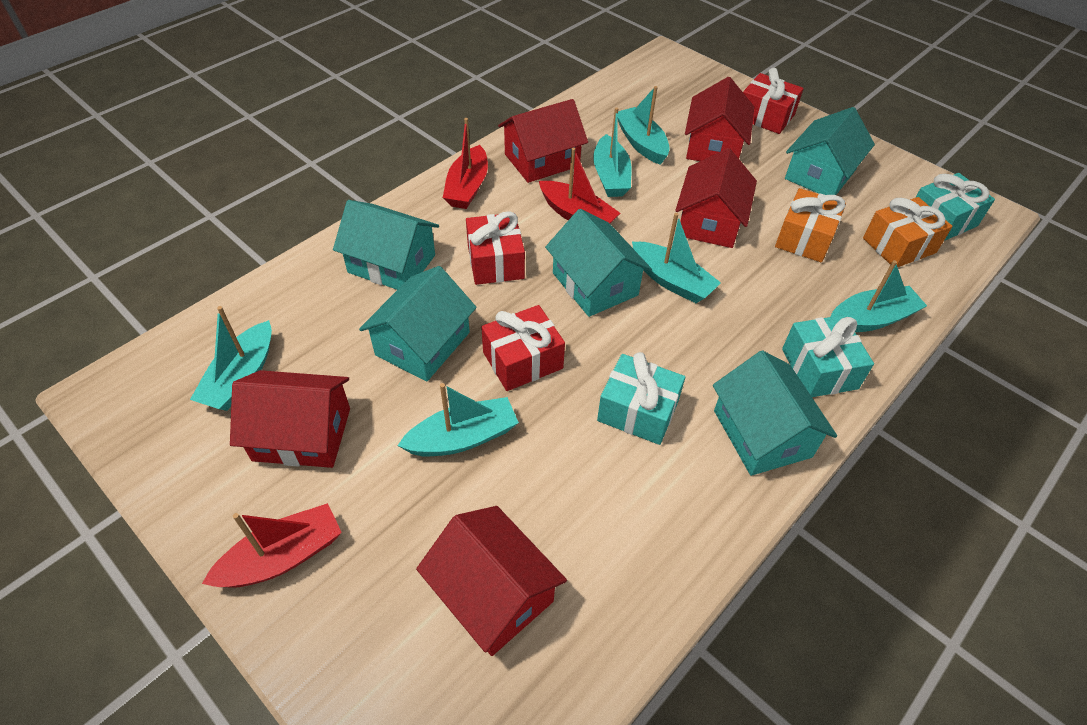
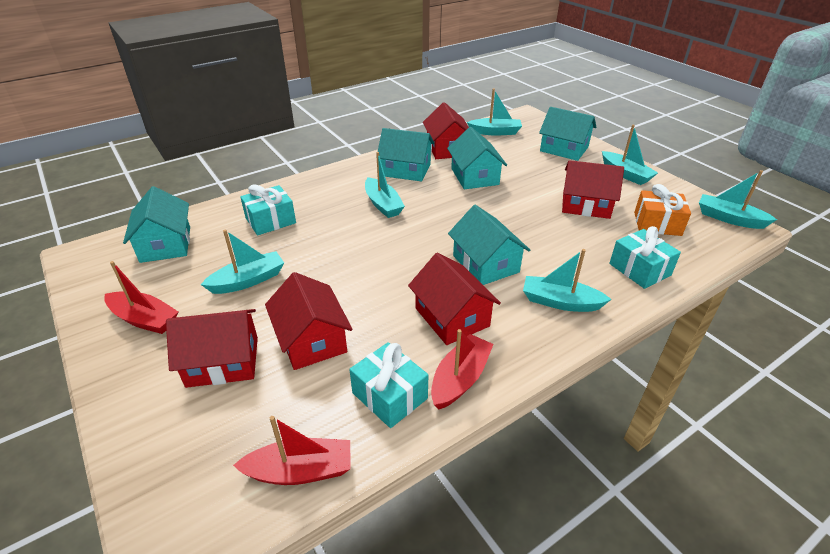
orange gift: [775,188,846,262] [863,197,953,267] = 2 -> [634,184,691,236] = 1
red gift: [466,211,525,285] [481,305,565,391] [743,68,803,134] = 3 -> none = 0

